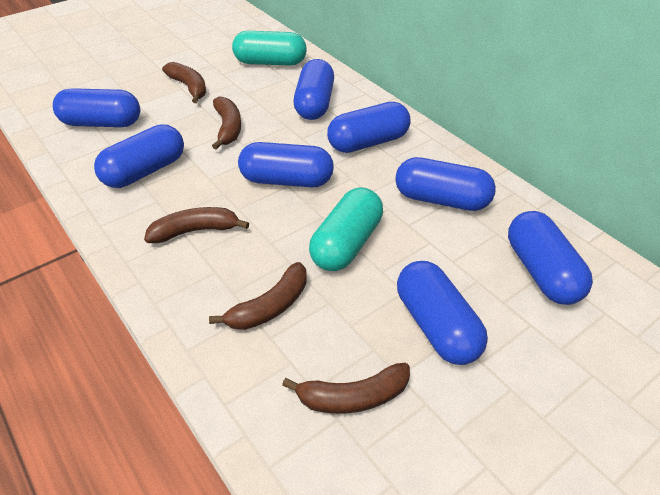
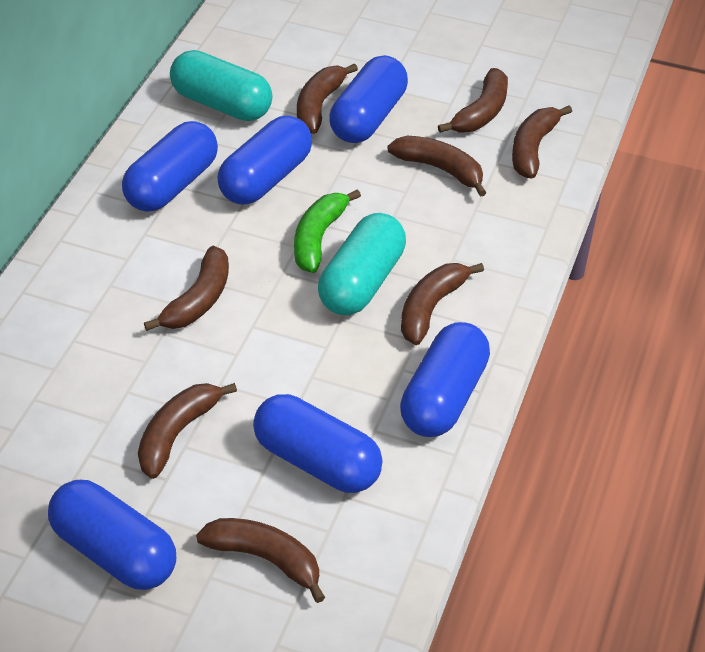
blue capsule: [53,88,140,127] [94,124,184,188] [238,142,334,187] [294,59,334,120] [327,102,411,153] [395,157,496,211] [397,261,488,365] [508,211,593,305] = 8 -> [48,480,176,590] [122,121,218,212] [217,116,312,205] [253,394,383,493] [329,55,408,143] [400,322,490,437] = 6
brown banana: [144,207,249,243] [162,62,206,103] [209,262,307,330] [212,96,241,149] [282,363,410,414] = 5 -> [138,383,237,479] [144,246,229,331] [196,518,325,603] [297,63,358,134] [388,136,487,197] [401,263,484,345] [438,68,508,133] [512,105,572,179] = 8
green banana: none = 0 -> [294,189,361,273] = 1

